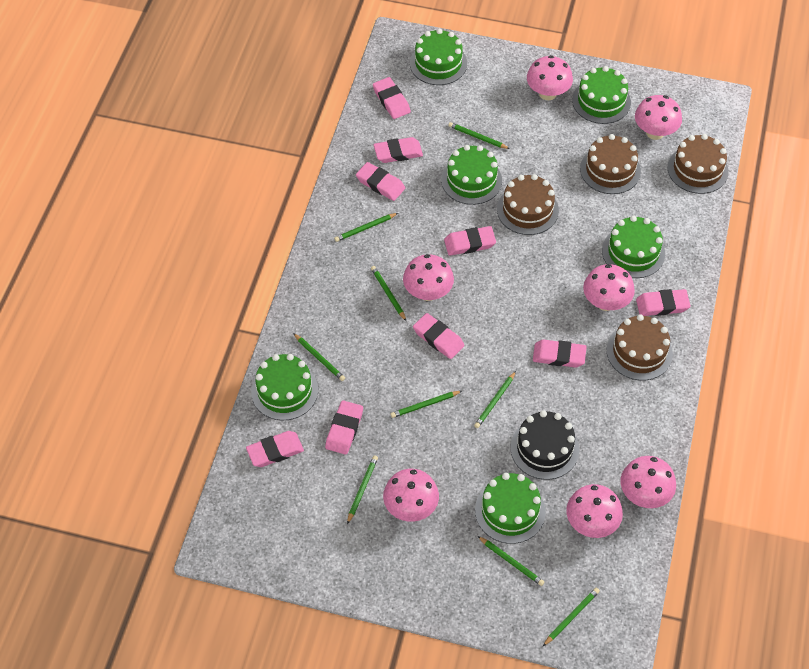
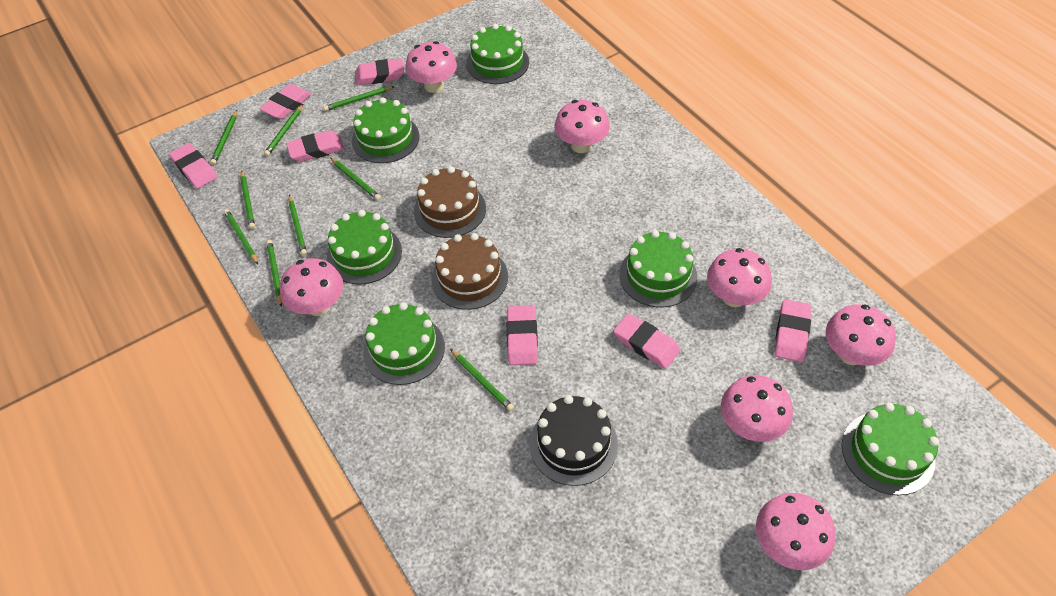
brown cake: [497,174,559,235] [580,134,641,194] [607,314,673,380] [667,134,729,194] = 4 -> [414,166,486,238] [431,233,508,310] = 2
pink eraser: [246,431,304,467] [325,400,363,455] [356,162,405,201] [373,77,411,119] [374,137,423,163] [413,313,465,359] [444,226,496,256] [533,340,587,368] [636,289,691,316] = 9 -> [169,143,217,189] [259,84,312,119] [286,130,344,162] [355,58,404,86] [507,305,538,365] [614,313,680,369] [775,300,811,362] = 7

